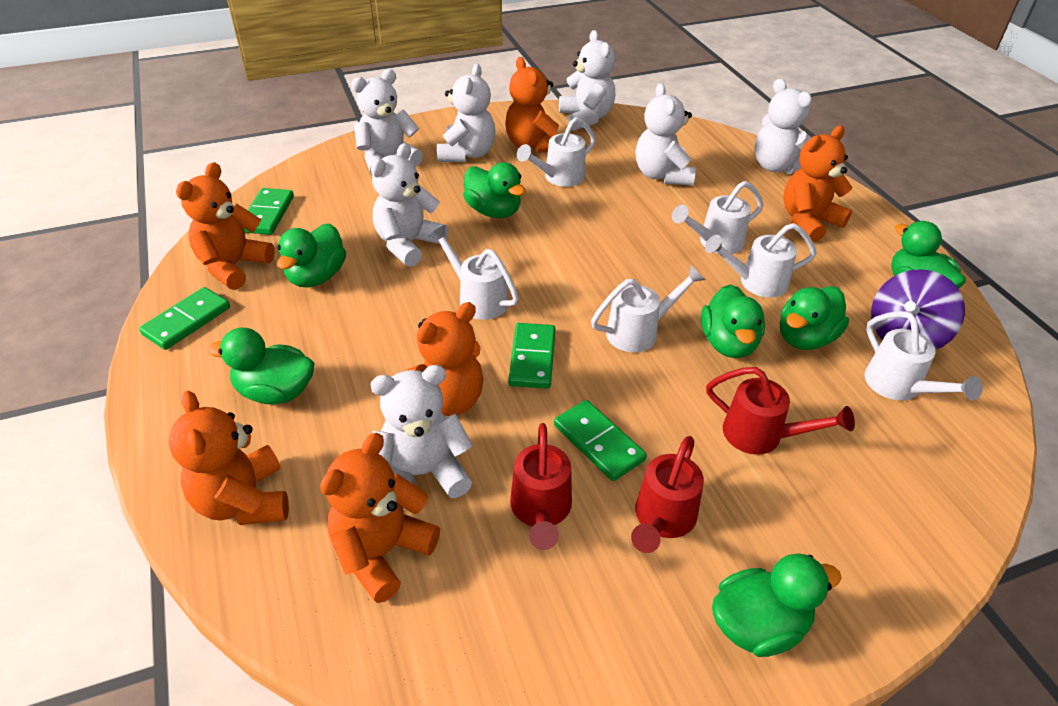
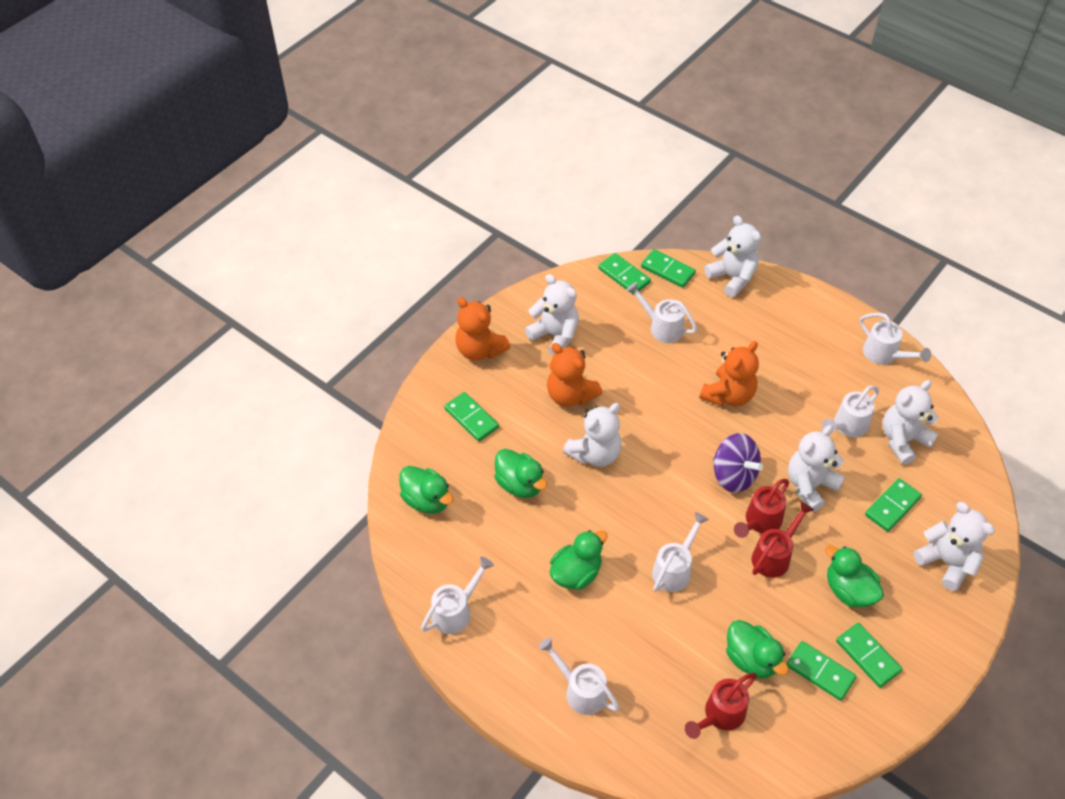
green domino: [139,287,230,350] [244,188,294,235] [508,323,556,389] [554,400,647,481] = 4 -> [444,392,499,442] [598,253,651,295] [641,249,696,288] [787,641,857,701] [836,623,903,688] [865,478,922,532] = 6
green duck: [208,328,314,405] [277,223,346,288] [463,162,526,218] [701,284,765,358] [712,553,842,657] [780,286,849,350] [891,221,966,289] = 7 -> [399,466,453,514] [494,449,547,498] [550,530,608,590] [726,620,789,678] [825,545,884,607] = 5
orange teddy bear: [169,391,289,525] [176,162,275,290] [320,433,440,603] [399,302,484,416] [505,57,562,153] [784,126,853,242] = 6 -> [455,297,511,361] [547,343,603,407] [699,341,759,407] = 3
white teddy bear: [351,69,423,175] [370,365,473,510] [371,143,448,267] [437,64,496,162] [559,30,615,131] [636,83,696,185] [755,79,812,174] = 7 -> [525,274,579,356] [563,403,622,467] [704,216,761,297] [788,425,845,512] [883,380,939,465] [913,502,995,591] = 6

